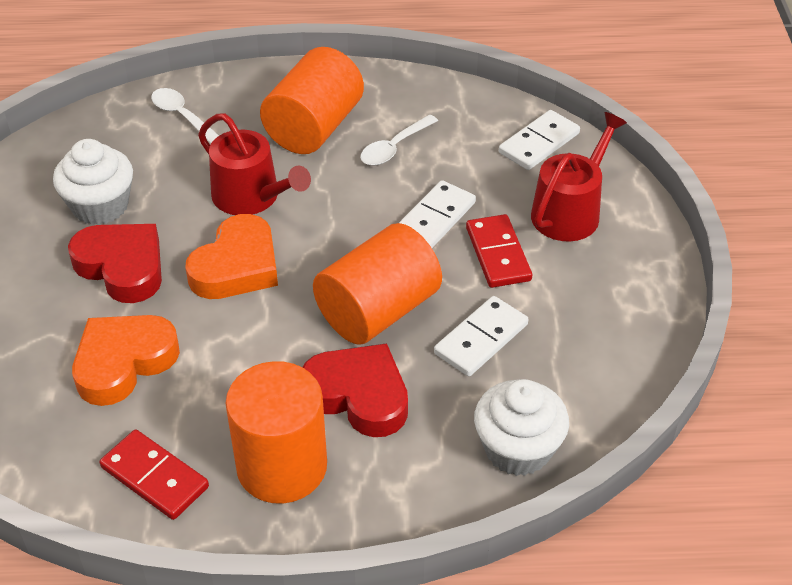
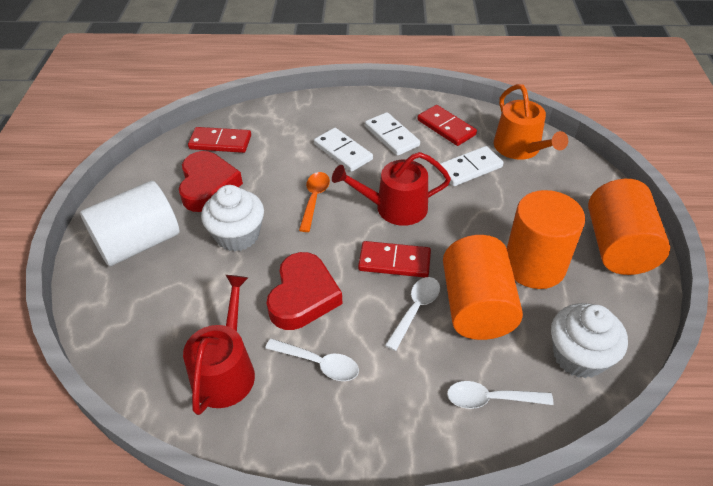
orange heart: [72,315,180,406] [185,214,278,299] = 2 -> none = 0
orange spoon: none = 0 -> [299,172,330,232] = 1
orange watering can: none = 0 -> [494,84,568,160] = 1
red domino: [100,430,209,520] [466,214,532,288] = 2 -> [188,127,251,153] [358,241,431,278] [417,105,477,146] = 3
white cylinder: none = 0 -> [80,181,179,266] = 1
white spoon: [151,88,219,143] [360,115,438,166] = 2 -> [265,338,359,381] [385,277,440,351] [447,381,554,409] = 3

